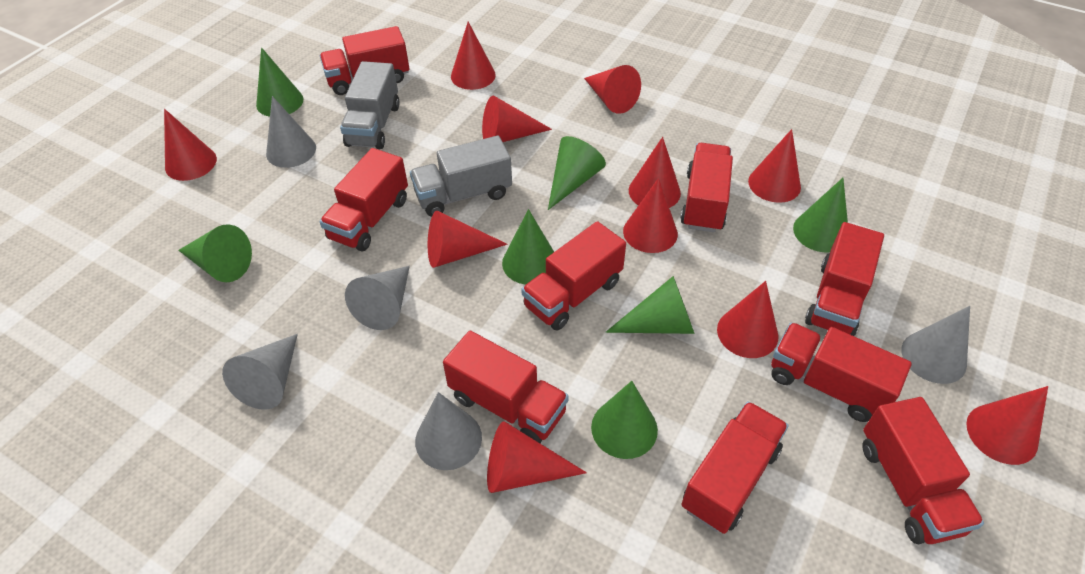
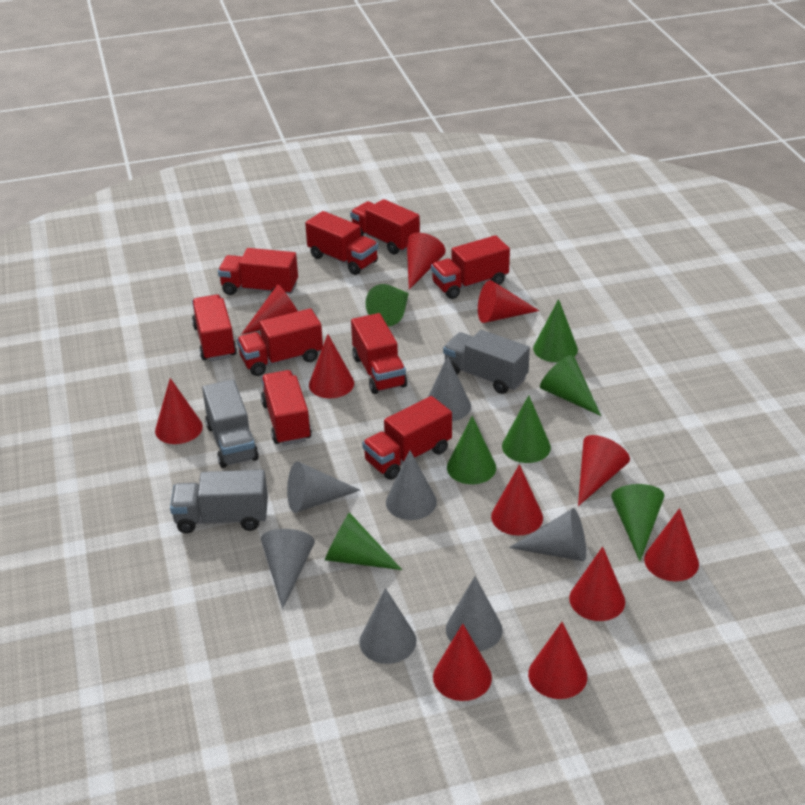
grey cone: [222,334,298,410] [266,96,316,168] [345,266,410,330] [415,392,482,470] [901,306,970,384] = 5 -> [261,529,315,609] [287,461,360,513] [359,588,417,664] [386,450,437,520] [428,356,471,421] [446,576,503,651] [509,508,586,561] = 7
grey truck: [340,61,400,149] [410,136,512,217] = 2 -> [170,470,268,533] [202,380,259,468] [443,330,530,394] = 3

